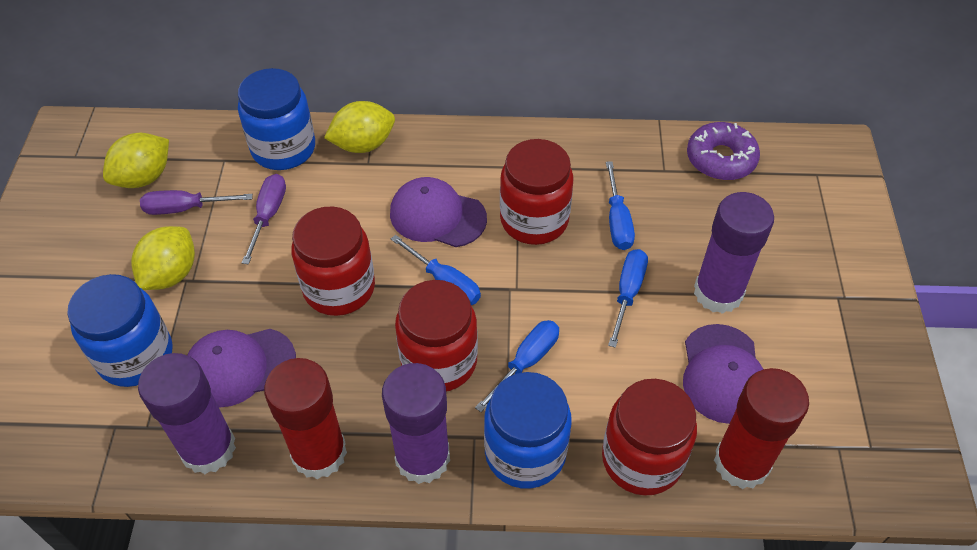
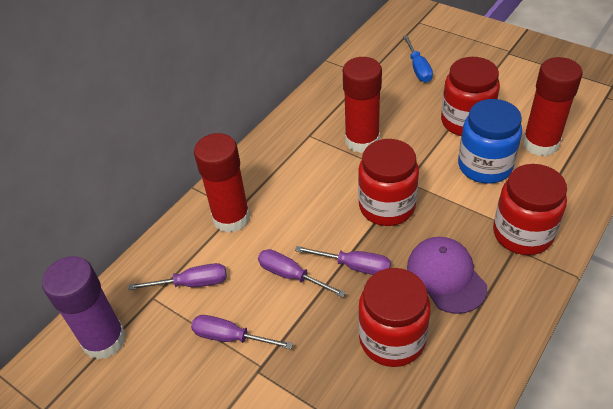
blue jar: [67,274,173,387] [238,68,315,170] [484,372,572,489] = 3 -> [458,99,522,184] = 1
blue screwdriver: [391,235,481,305] [475,320,559,412] [606,161,635,250] [608,249,648,348] = 4 -> [403,35,433,82] = 1
purple cap: [187,329,296,408] [390,177,487,247] [683,324,763,424] = 3 -> [407,237,487,314] = 1
purple donut: [687,122,760,180] = 1 -> none = 0
purple glue stick: [138,353,236,474] [382,363,450,484] [694,192,774,314] = 3 -> [42,256,126,360] = 1
purple screwdriver: [140,190,253,215] [242,174,286,264] = 2 -> [128,263,227,290] [191,315,293,349] [258,249,346,298] [295,246,391,275] = 4
red glue stick: [264,358,347,479] [714,368,809,489] = 2 -> [194,133,250,233] [343,57,382,153] [522,57,583,156] = 3
yellow lemon: [103,133,169,188] [131,226,195,290] [324,101,395,153] = 3 -> none = 0

